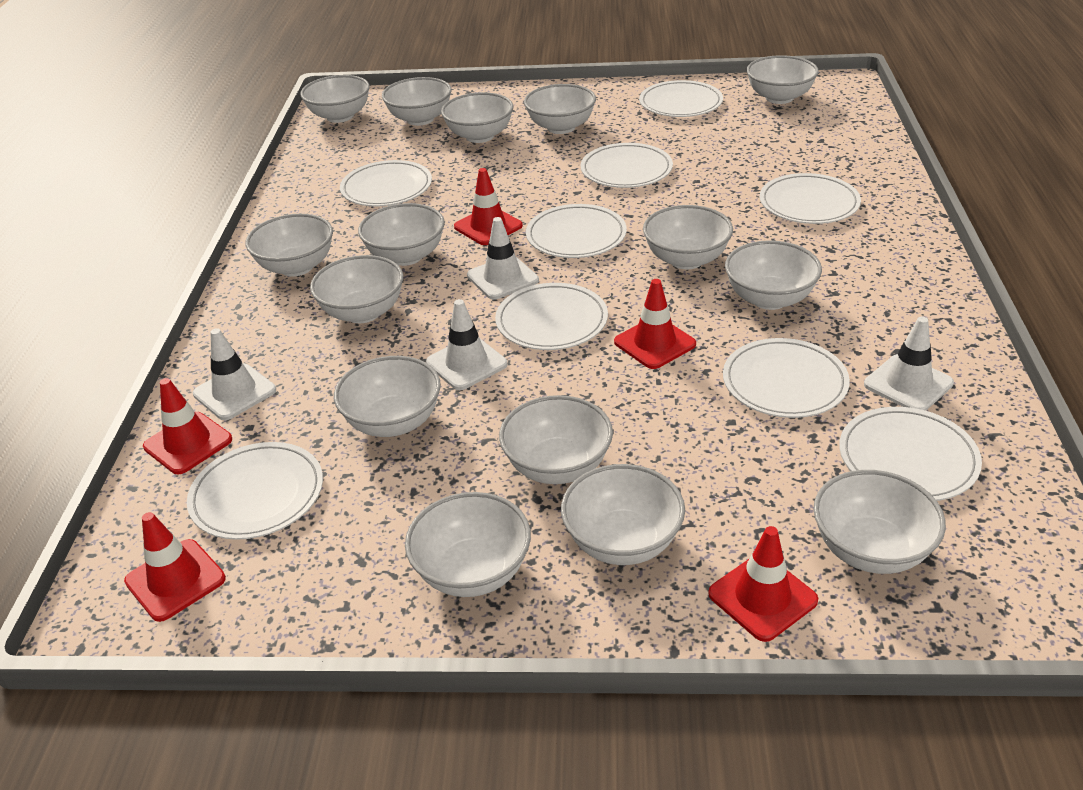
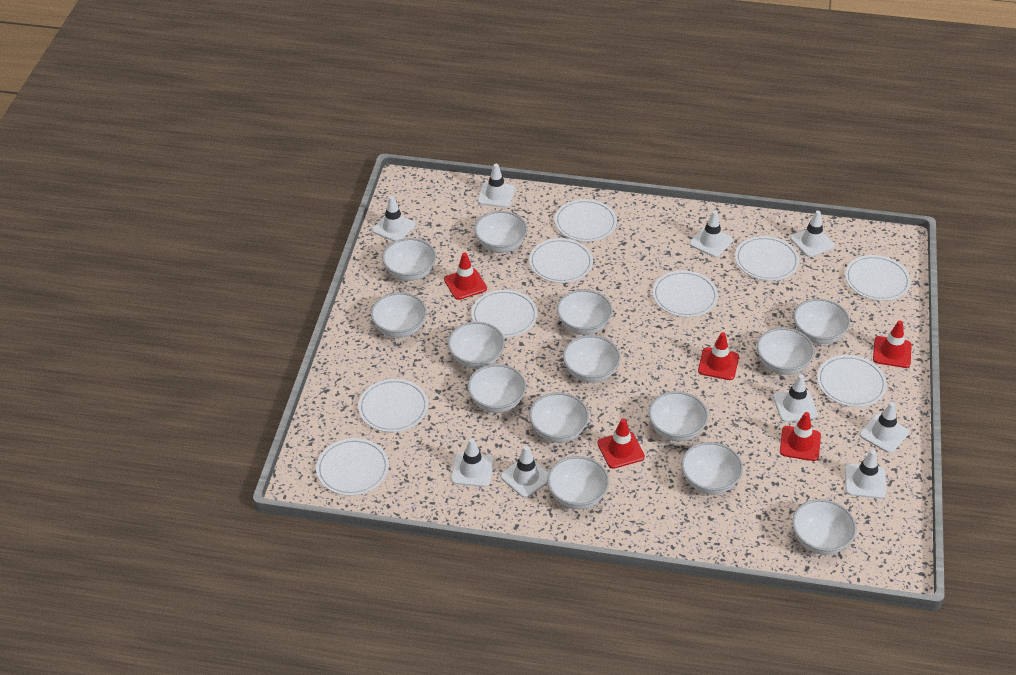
white bowl: [246,214,333,277] [300,75,370,123] [310,255,403,323] [334,356,441,437] [358,203,445,266] [382,77,452,126] [405,492,531,597] [441,92,514,143] [499,395,613,484] [524,84,596,134] [561,464,685,565] [643,205,733,269] [725,240,822,310] [747,55,819,104] [813,470,946,574] = 15 -> [371,292,427,338] [382,238,436,281] [448,322,505,368] [468,364,526,413] [474,211,527,253] [529,393,589,443] [547,456,609,509] [557,290,613,335] [563,335,621,383] [649,391,708,442] [681,442,743,495] [757,328,815,375] [792,499,857,555] [793,299,850,344] = 14
white traffic cone: [193,328,276,420] [426,299,507,390] [467,217,539,299] [864,317,954,411] = 4 -> [372,196,416,241] [451,438,494,487] [478,164,515,208] [500,446,548,498] [689,211,733,257] [773,374,818,422] [790,211,835,257] [845,450,886,499] [860,402,909,453] = 9

